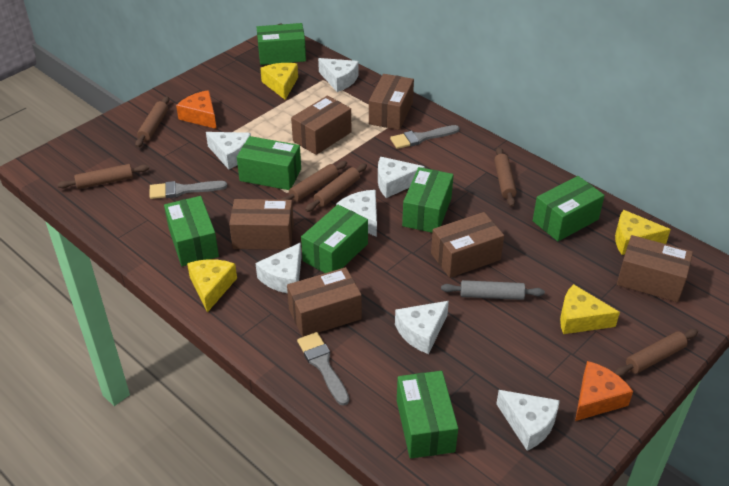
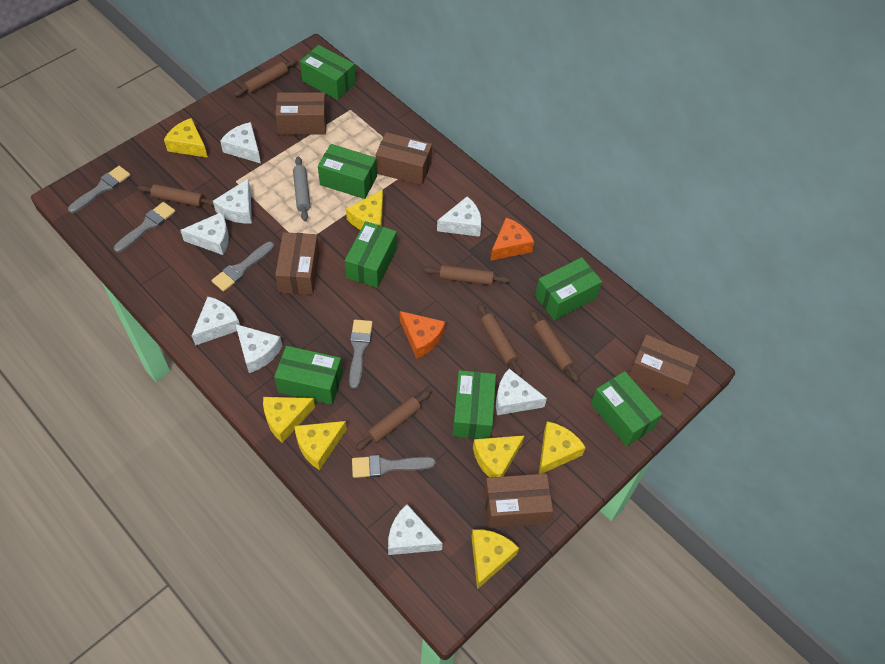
brown box: [229,199,294,250] [287,267,362,337] [291,96,351,155] [369,74,414,130] [431,212,504,278] [617,235,693,302] = 6 -> [275,93,327,135] [275,232,319,295] [376,132,432,185] [484,473,553,528] [628,334,699,400] = 5
grey brush: [150,181,227,199] [297,332,349,406] [390,125,460,149] = 3 -> [68,166,130,213] [114,202,176,252] [211,242,274,292] [349,320,373,389] [352,455,436,478] = 5
white cheese: [206,132,251,169] [255,242,302,293] [318,58,359,92] [336,190,377,237] [378,157,425,198] [395,301,449,354] [496,390,560,451] = 7 -> [180,212,229,255] [192,297,240,346] [213,179,252,223] [220,122,261,163] [235,324,282,373] [388,504,443,555] [437,196,481,237] [496,368,547,415] = 8
yellow cheese: [187,259,237,313] [260,63,298,100] [560,284,620,334] [615,210,671,255] = 4 -> [164,118,208,158] [263,397,315,443] [294,421,347,470] [346,190,383,230] [471,529,519,589] [473,435,525,478] [539,421,586,474] = 7

